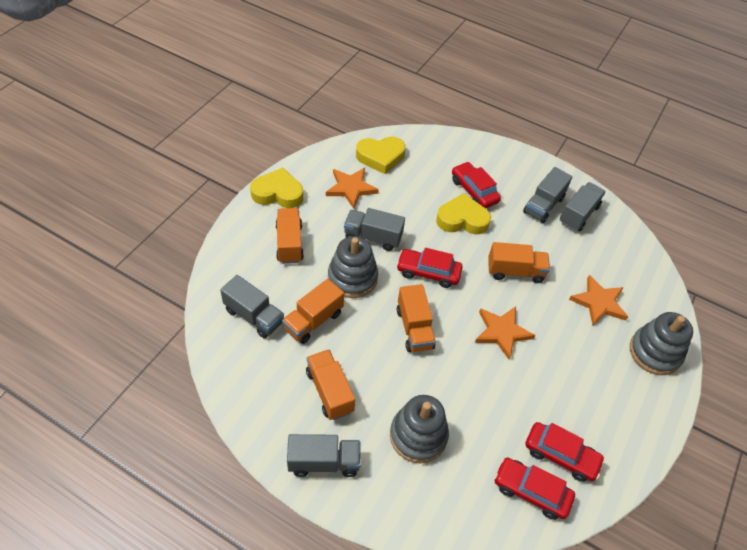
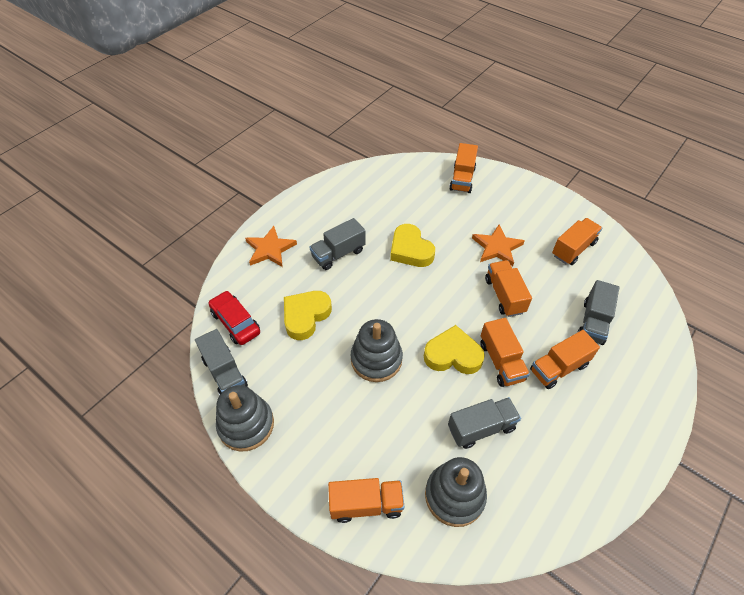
grey truck: [220,275,284,339] [287,434,361,477] [344,208,405,251] [523,167,572,223] [560,182,606,231] = 5 -> [195,329,248,395] [310,218,366,270] [448,397,521,449] [577,280,620,345] = 4
orange star: [326,168,379,209] [475,307,535,360] [569,275,628,326] = 3 -> [245,226,297,267] [472,225,524,266] = 2
orange truck: [276,208,304,264] [282,279,344,344] [306,349,355,420] [397,284,436,352] [488,242,550,283] = 5 -> [328,478,404,523] [449,143,478,193] [480,318,530,387] [485,260,532,317] [530,330,600,389] [552,218,602,265] = 6
red car: [396,248,463,288] [452,162,501,208] [494,457,575,520] [525,422,605,482] = 4 -> [208,291,260,345] = 1

